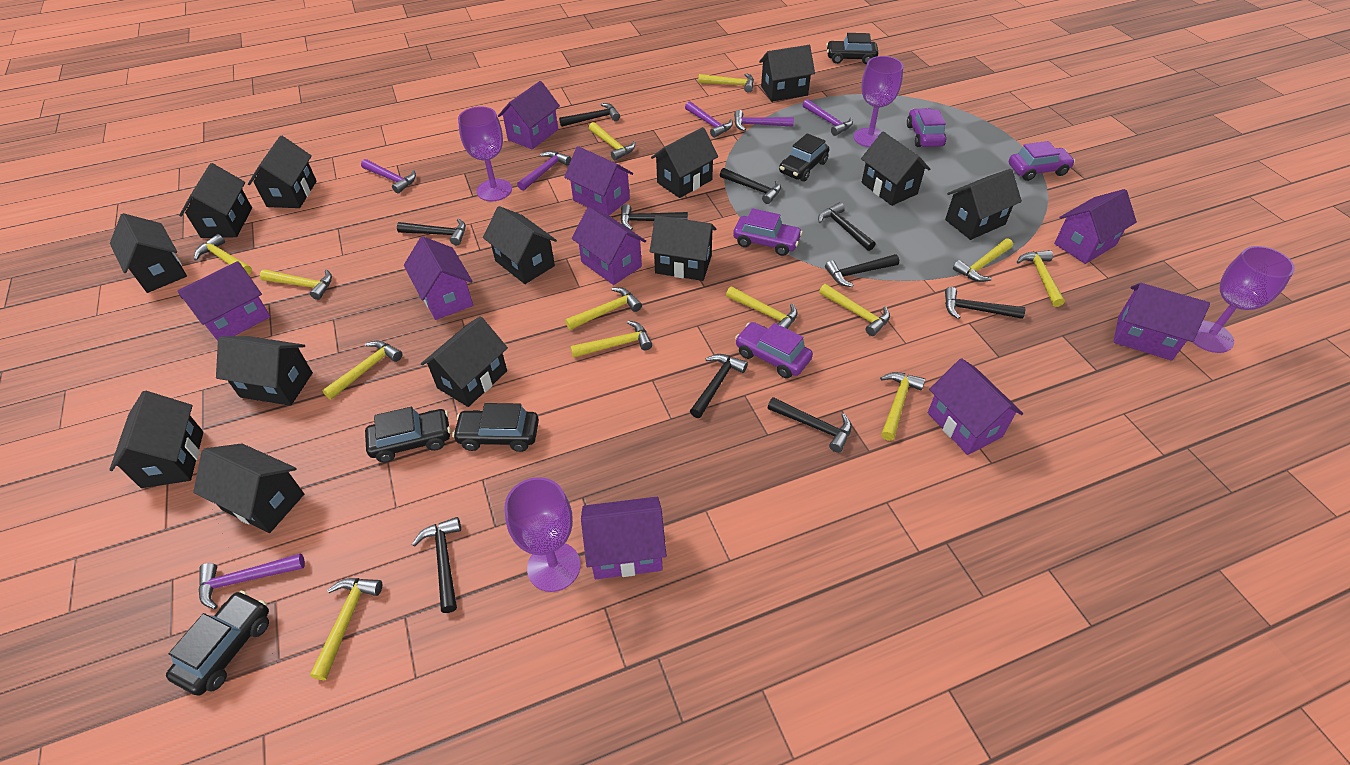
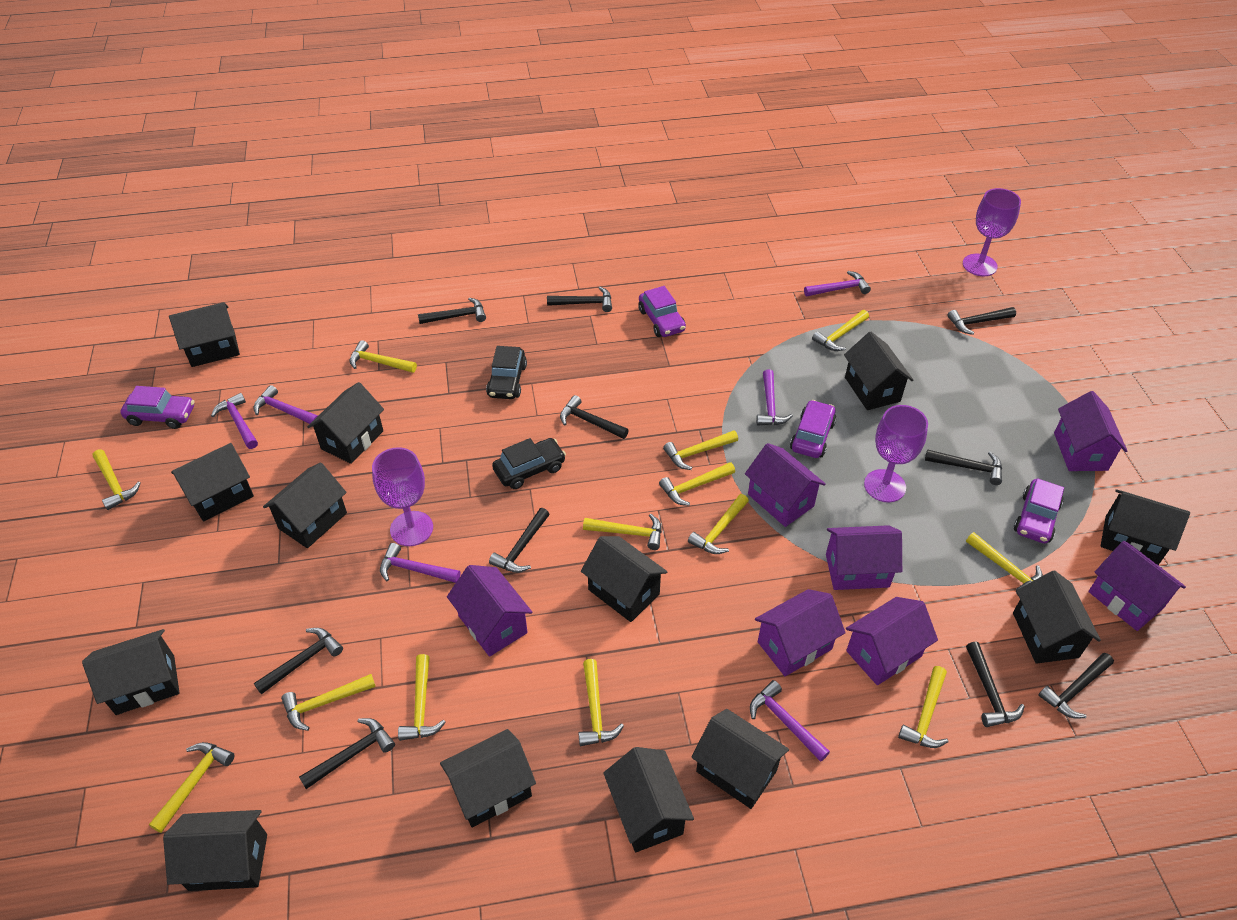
black car: [166,590,269,696] [365,407,451,463] [452,403,539,452] [779,133,829,181] [826,33,878,64] = 5 -> [486,346,527,399] [492,438,566,489] = 2
purple goblet: [458,106,512,201] [505,477,581,592] [853,56,903,147] [1193,246,1295,353] = 4 -> [372,447,433,546] [864,405,928,502] [963,188,1021,276] = 3
purple house: [178,261,270,341] [404,236,473,320] [498,81,560,149] [564,146,633,216] [572,207,646,285] [581,497,667,579] [928,358,1023,455] [1054,189,1137,264] [1113,283,1210,361] = 9 -> [447,565,532,657] [745,443,826,527] [755,589,846,676] [826,525,902,590] [846,597,938,685] [1054,391,1127,471] [1088,541,1186,631] = 7

